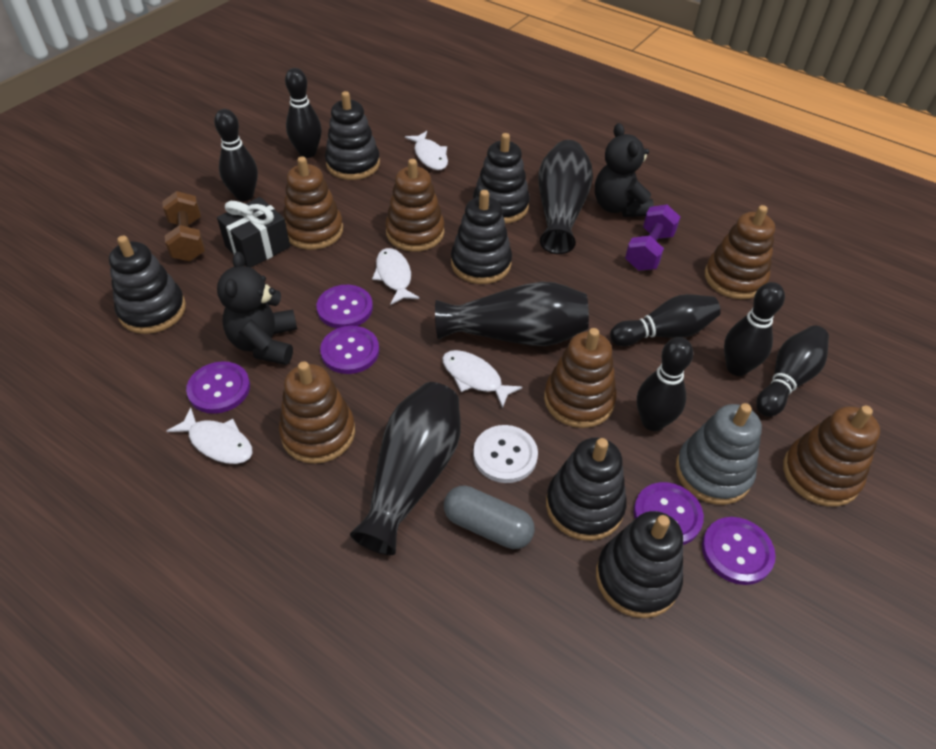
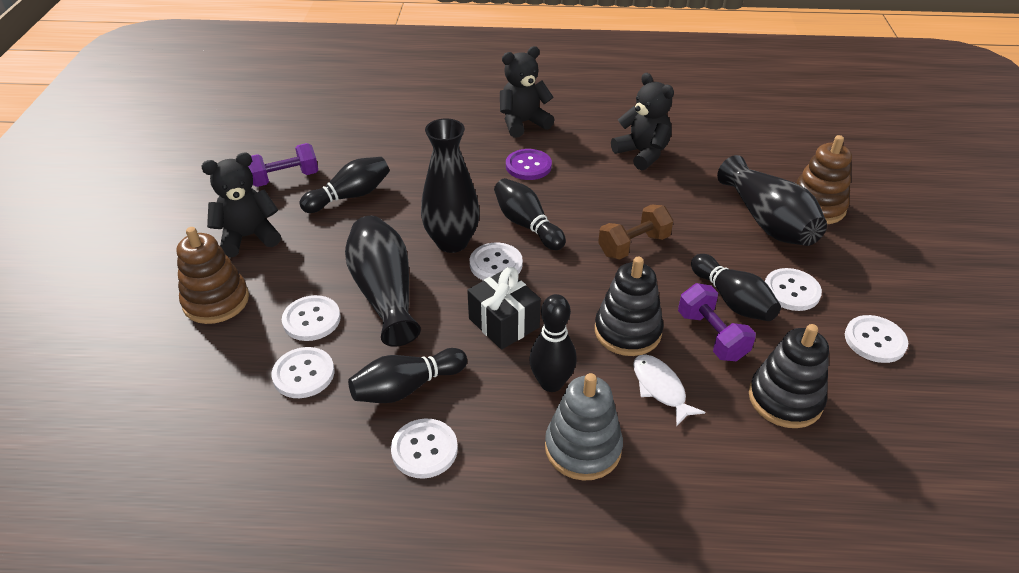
black bowling pin: [214,109,258,201] [285,68,322,158] [610,294,721,346] [637,337,693,431] [724,282,785,376] [756,326,829,417] = 6 -> [299,157,389,213] [348,348,467,403] [494,178,566,250] [529,294,577,392] [691,254,781,321] = 5
black stacking toy: [109,236,186,334] [325,91,380,180] [451,190,512,284] [473,133,530,224] [546,437,627,541] [596,511,683,618] = 6 -> [595,257,664,356] [749,324,829,428] = 2
black teddy bear: [217,252,297,365] [595,123,654,217] = 2 -> [201,152,281,257] [500,46,555,138] [611,73,674,170] = 3
brown stacking toy: [279,361,355,464] [283,156,343,250] [385,159,444,252] [544,328,617,428] [705,205,775,299] [783,406,880,507] = 6 -> [177,227,249,324] [796,135,852,224] = 2
grey capsule: [444,486,535,549] = 1 -> none = 0
purple button: [186,361,250,414] [316,285,373,328] [320,326,379,374] [634,482,704,545] [702,517,776,585] = 5 -> [506,149,552,180] = 1
purple dumbbell: [625,204,680,271] = 1 -> [248,143,318,187] [678,283,756,361] = 2
white button: [473,425,538,483] = 1 -> [271,347,334,398] [282,295,341,341] [391,418,458,479] [470,242,523,281] [765,268,822,311] [845,315,908,363] = 6
white fish: [167,407,253,464] [372,248,420,305] [405,131,448,170] [442,350,522,408] = 4 -> [633,354,705,426] = 1

